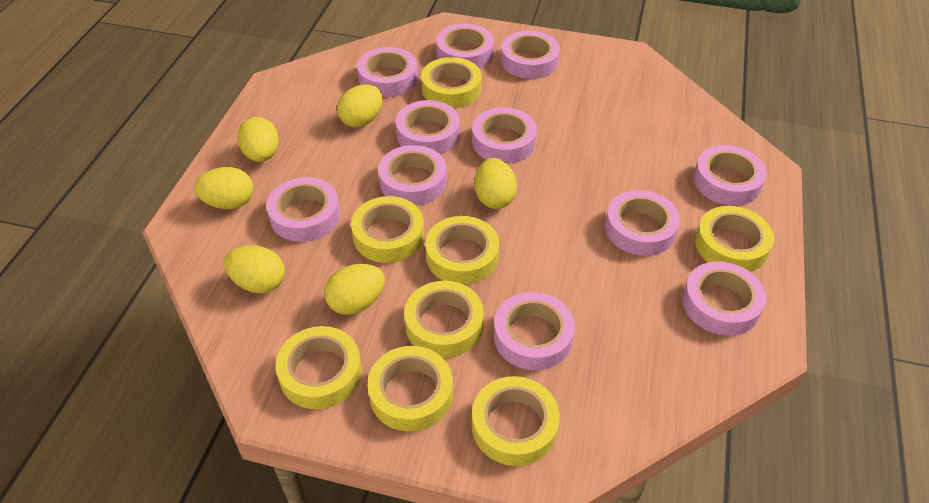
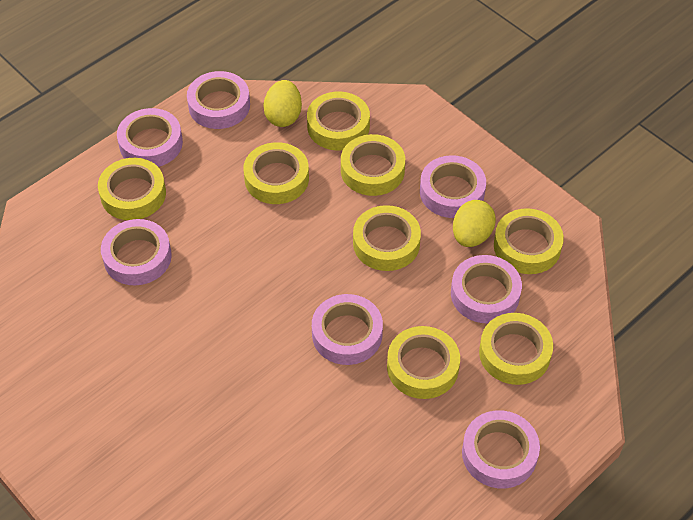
pink tape: [267,177,340,242] [357,47,418,97] [378,145,447,206] [396,100,460,154] [436,23,494,69] [472,107,537,164] [494,292,575,370] [501,31,560,79] [605,190,680,256] [682,261,766,336] [693,145,767,206] = 11 -> [101,219,172,285] [117,108,183,167] [187,71,250,129] [312,294,383,365] [420,155,486,218] [451,255,522,324] [462,410,540,489] = 7
yellow egg: [194,167,253,209] [224,245,285,294] [237,117,279,162] [324,264,385,315] [337,84,383,128] [475,158,517,209] = 6 -> [263,80,302,127] [453,200,496,247] = 2

